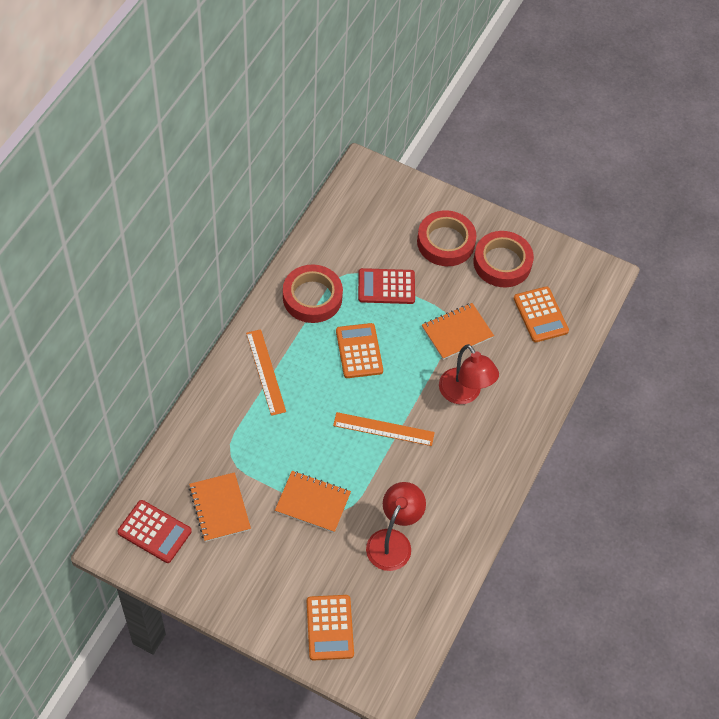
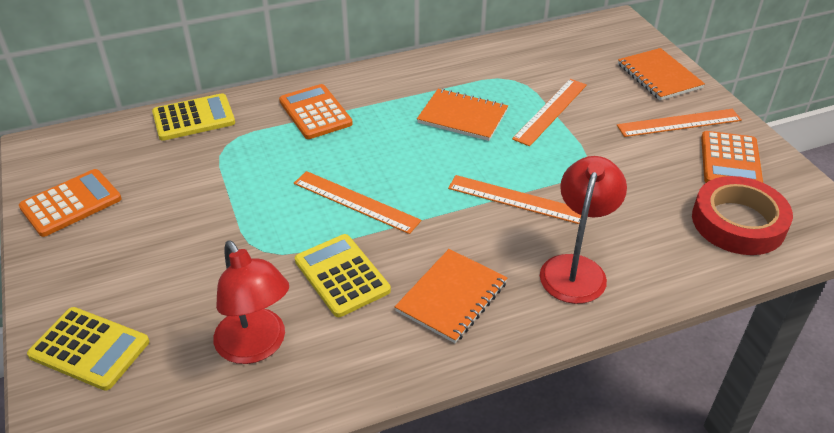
orange ruler: [246,329,286,416] [333,412,435,446] = 2 -> [294,171,421,234] [448,175,581,224] [512,79,587,146] [617,109,742,137] = 4
red calculator: [117,500,192,563] [358,268,415,304] = 2 -> none = 0
red tape: [283,264,343,323] [417,210,477,266] [473,231,534,287] = 3 -> [692,176,793,255] = 1
yellow calculator: none = 0 -> [27,307,149,391] [152,93,235,141] [295,234,391,317] = 3

